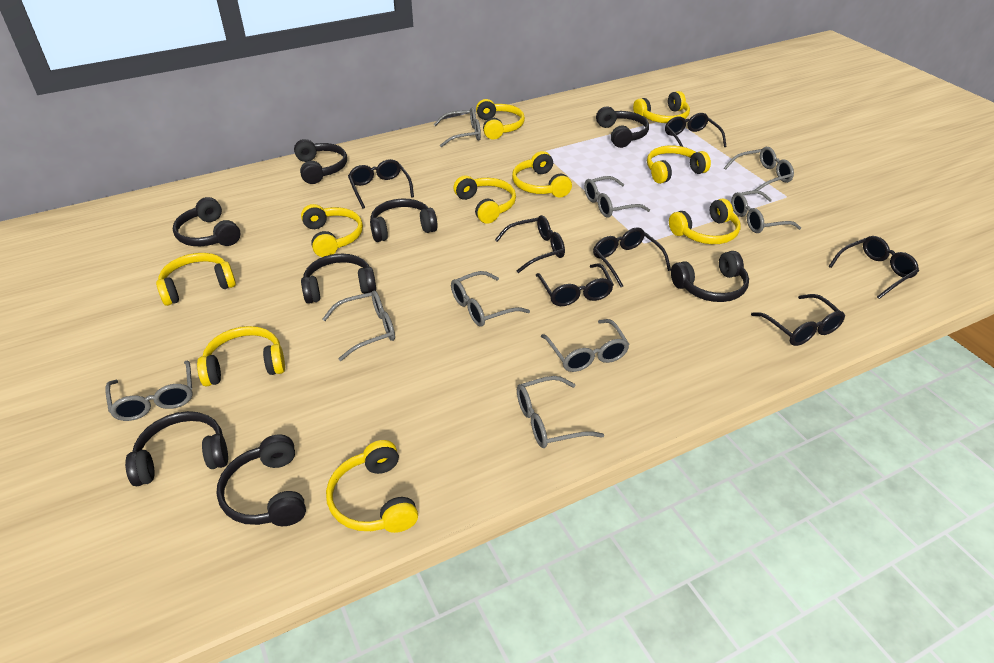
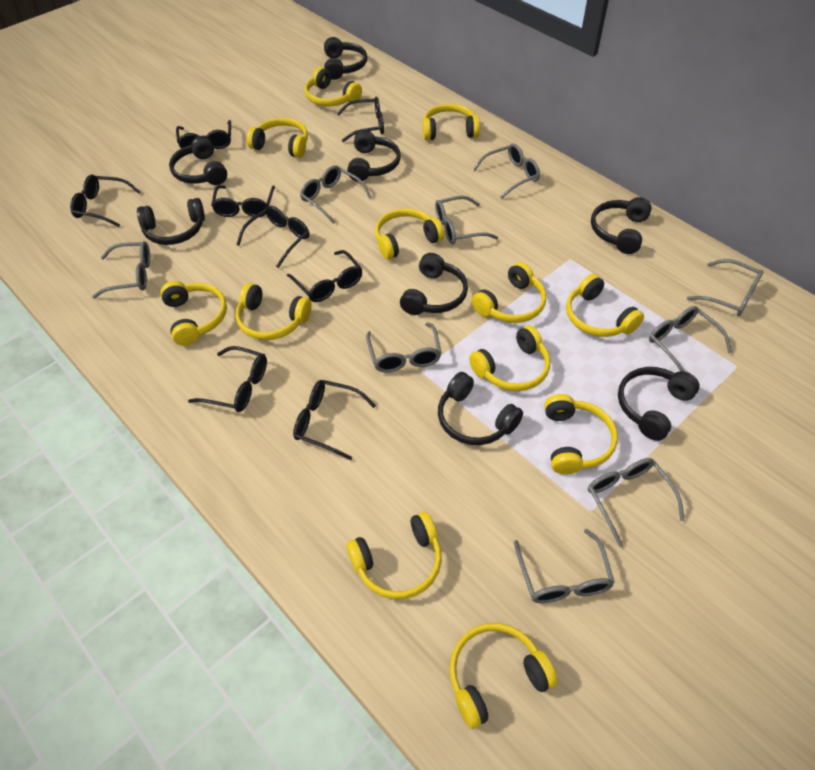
black glasses: [348,159,414,209] [495,215,565,273] [535,263,614,306] [593,228,671,287] [665,113,727,147] [751,294,845,346] [829,236,919,299] = 7 -> [70,175,141,227] [176,120,231,149] [188,346,267,412] [211,185,275,217] [237,206,309,268] [287,250,363,302] [293,380,376,460] [337,97,384,142] = 8
yellow headphones: [156,253,236,306] [197,326,285,387] [301,204,363,257] [326,440,418,533] [453,176,516,224] [476,99,525,139] [512,151,572,198] [633,91,690,123] [647,145,711,184] [669,198,741,244] = 10 -> [160,281,227,346] [235,283,312,340] [247,118,308,158] [305,67,362,106] [346,512,442,599] [375,208,444,260] [423,104,480,140] [449,623,558,729] [469,325,550,391] [472,262,546,323] [545,394,618,475] [566,274,644,337] = 12

